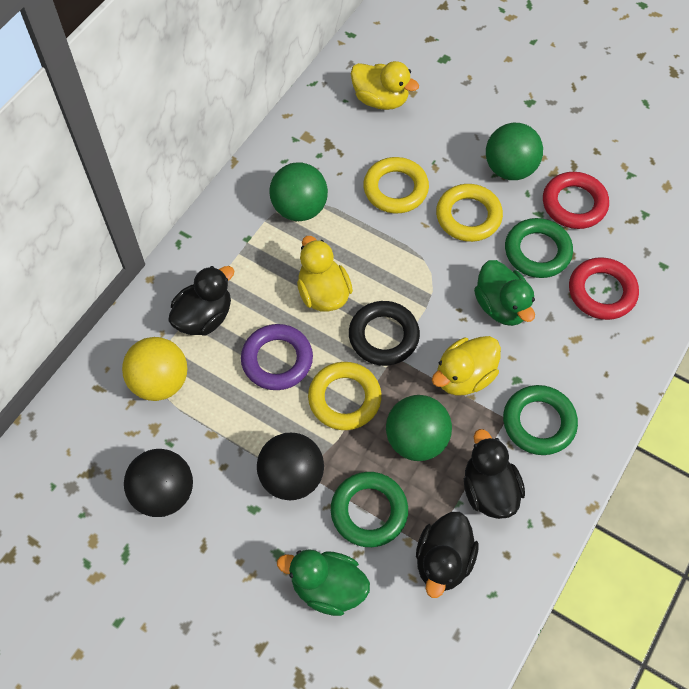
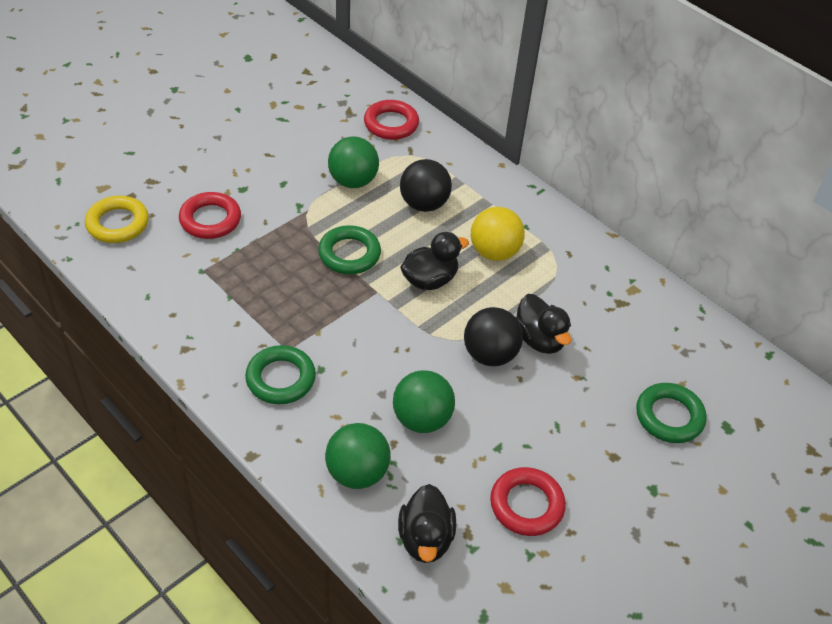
black ring: [349,301,420,366] = 1 -> none = 0
green duck: [277,549,370,616] [474,260,535,326] = 2 -> none = 0
purple ring: [241,324,313,390] = 1 -> none = 0
red ring: [543,172,609,229] [569,257,639,320] = 2 -> [179,192,241,239] [364,100,419,140] [490,467,566,536] = 3
yellow duck: [297,236,353,312] [351,61,419,110] [432,336,501,396] = 3 -> none = 0
yellow ring: [308,362,382,430] [363,157,429,213] [436,184,503,242] = 3 -> [85,196,149,243] = 1

